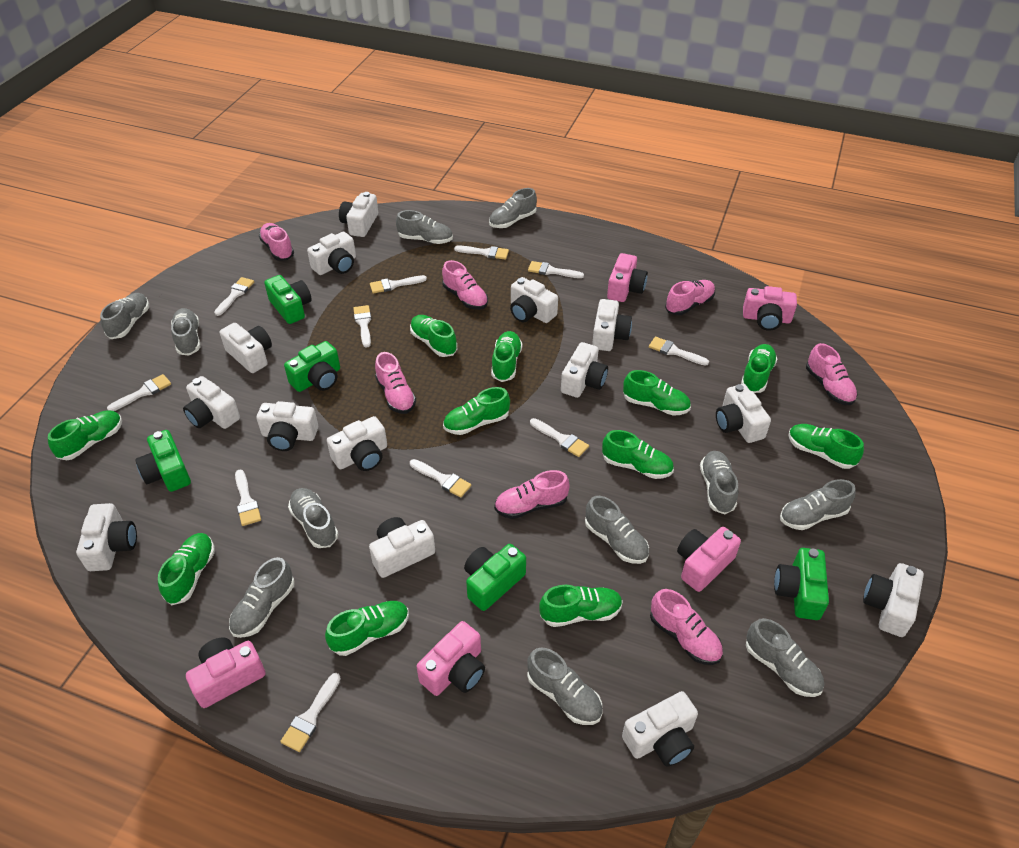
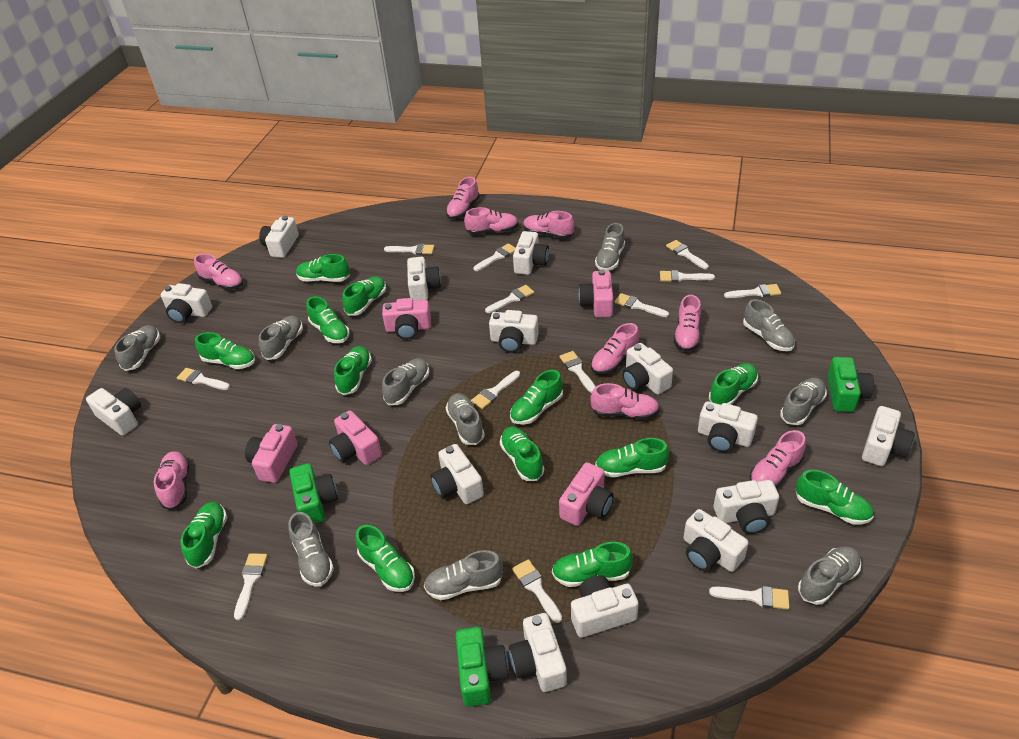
green camera: [135,430,191,492] [264,275,312,324] [284,341,340,392] [464,544,526,611] [774,548,829,620] = 5 -> [289,463,338,524] [456,627,509,707] [827,357,874,412] = 3
green shoe: [48,411,122,460] [158,533,215,605] [325,601,409,656] [410,315,457,357] [443,387,510,435] [491,331,522,382] [539,585,623,627] [602,430,674,479] [623,370,691,416] [741,344,777,393] [788,424,864,469] = 11 -> [181,502,227,569] [195,332,255,369] [296,254,350,282] [306,296,350,343] [334,346,372,395] [342,276,386,316] [355,525,415,592] [500,427,544,481] [510,370,563,425] [552,542,633,587] [595,438,669,477] [709,363,758,405] [795,470,874,525] = 13
grey shoe: [100,293,149,339] [171,308,200,356] [229,557,295,638] [288,488,338,548] [396,210,453,244] [489,188,537,228] [527,647,602,725] [585,496,649,564] [700,451,739,514] [746,618,824,697] [780,479,856,530] = 11 -> [114,325,160,371] [259,316,303,360] [288,512,334,586] [382,358,429,405] [424,550,503,600] [446,393,485,445] [595,223,625,271] [743,299,795,351] [780,377,827,425] [798,546,861,605] = 10
pink shoe: [259,223,294,261] [375,352,416,414] [442,260,488,310] [494,470,570,519] [650,589,723,665] [665,280,715,315] [806,343,857,405] = 7 -> [154,451,190,510] [194,254,243,290] [446,177,480,219] [464,207,519,234] [523,211,574,239] [590,383,660,420] [591,323,639,374] [674,295,701,352] [749,430,806,489] = 9
white brush: [107,374,171,411] [214,277,254,316] [235,469,261,526] [280,673,341,752] [353,305,371,347] [370,275,427,294] [410,459,471,498] [454,246,509,260] [528,261,584,278] [530,418,589,457] [649,337,709,366] = 11 -> [177,368,230,390] [234,553,268,620] [384,244,434,255] [471,371,520,409] [473,243,516,271] [485,285,534,313] [512,559,562,623] [559,351,596,393] [614,293,669,317] [660,270,715,282] [666,240,709,269] [709,586,789,610] [724,284,781,298] = 13

